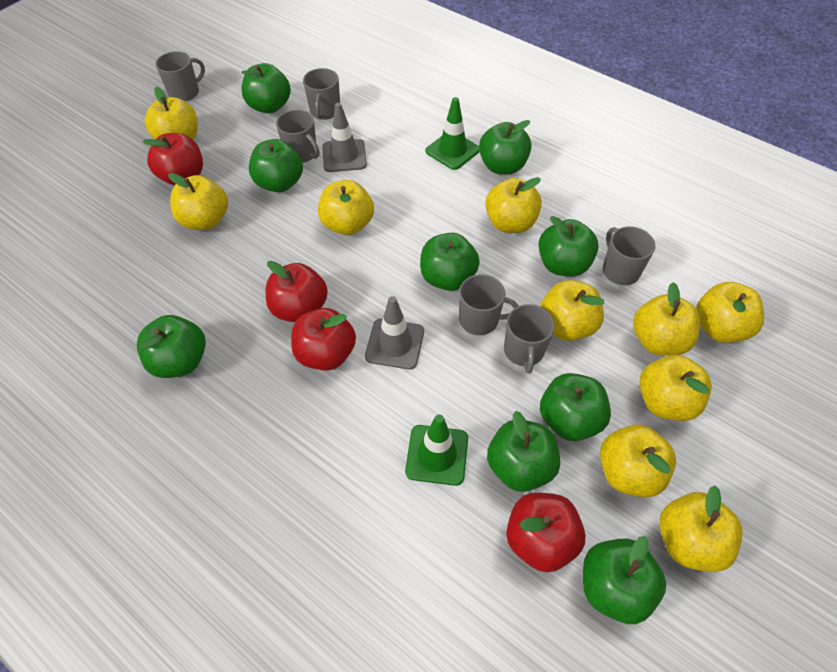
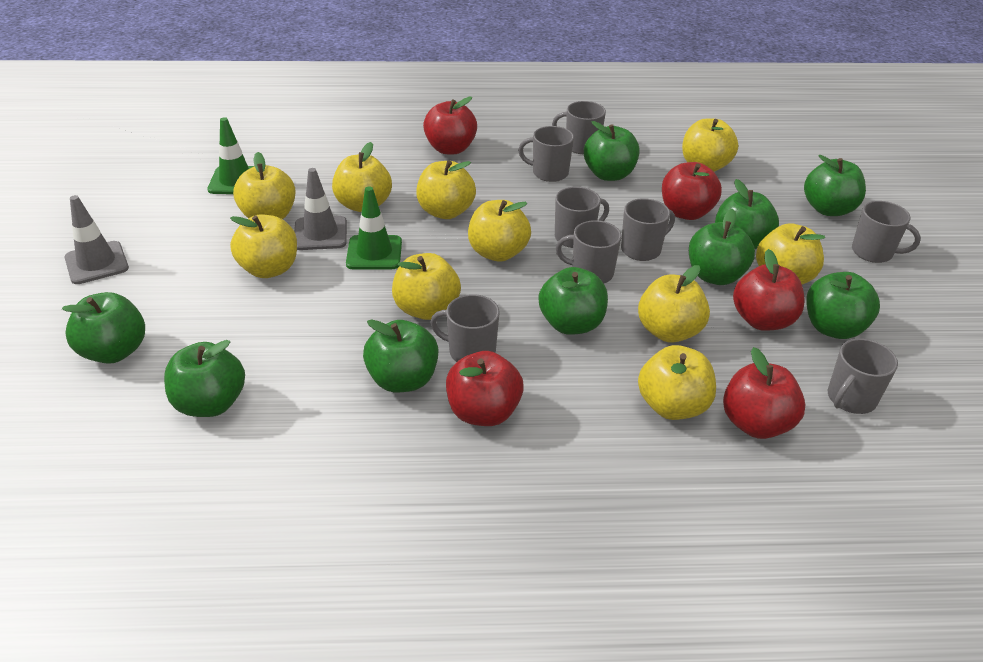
grey mug: [155,51,205,102] [276,110,319,163] [303,68,340,120] [459,274,518,335] [504,304,555,373] [603,226,655,285] = 6 -> [430,294,500,362] [518,126,574,182] [552,101,606,154] [555,187,609,248] [556,220,621,284] [621,198,675,261] [828,338,898,414] [852,201,921,263] = 8
red apple: [142,133,203,185] [266,261,328,322] [291,308,356,371] [506,493,586,572] = 4 -> [423,97,477,155] [446,351,524,426] [662,162,722,220] [723,347,806,439] [733,249,805,331] = 5

